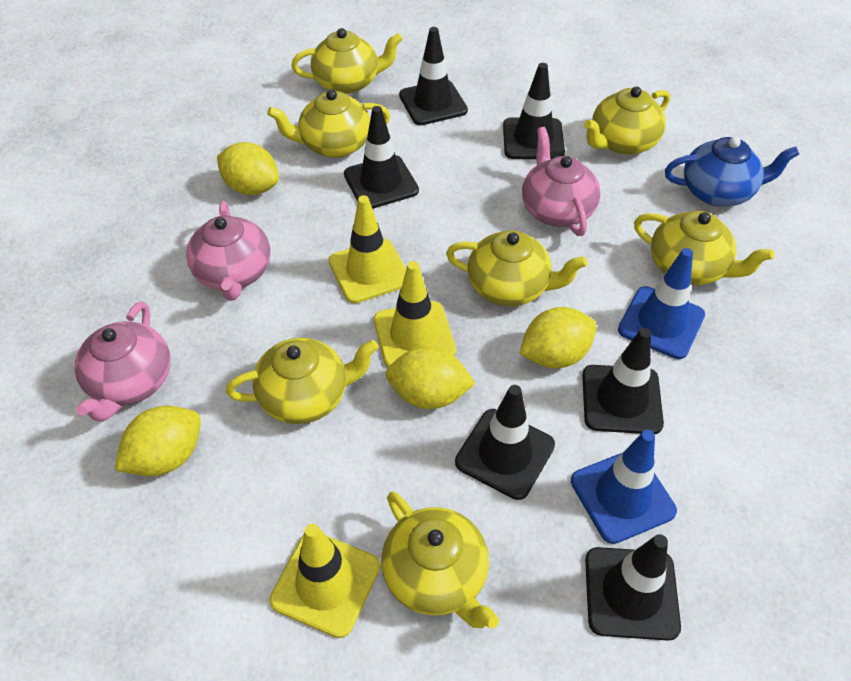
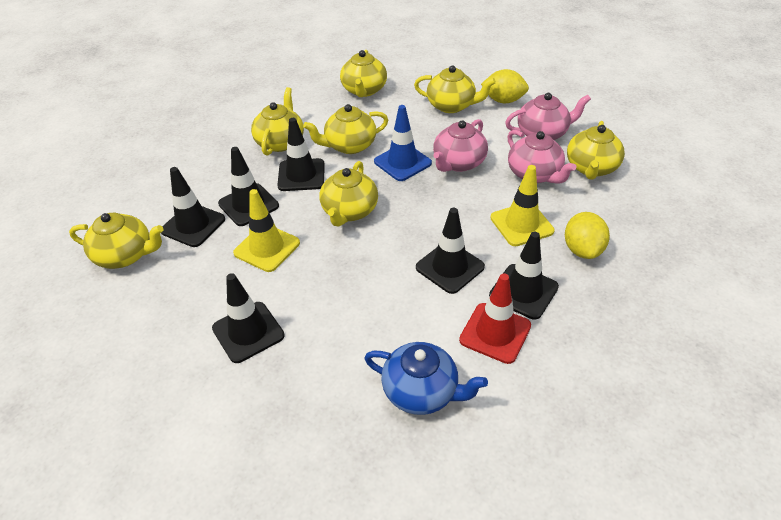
blue traffic cone: [571,430,677,544] [618,248,705,359] = 2 -> [374,105,432,181] = 1
red traffic cone: none = 0 -> [459,274,531,364] = 1
yellow lemon: [115,406,201,476] [217,142,279,195] [386,346,476,409] [519,307,596,368] = 4 -> [481,69,529,103] [565,212,610,259] = 2
yellow traffic cone: [269,524,380,638] [328,195,406,303] [374,261,456,367] = 3 -> [233,189,300,272] [490,165,554,246] = 2

